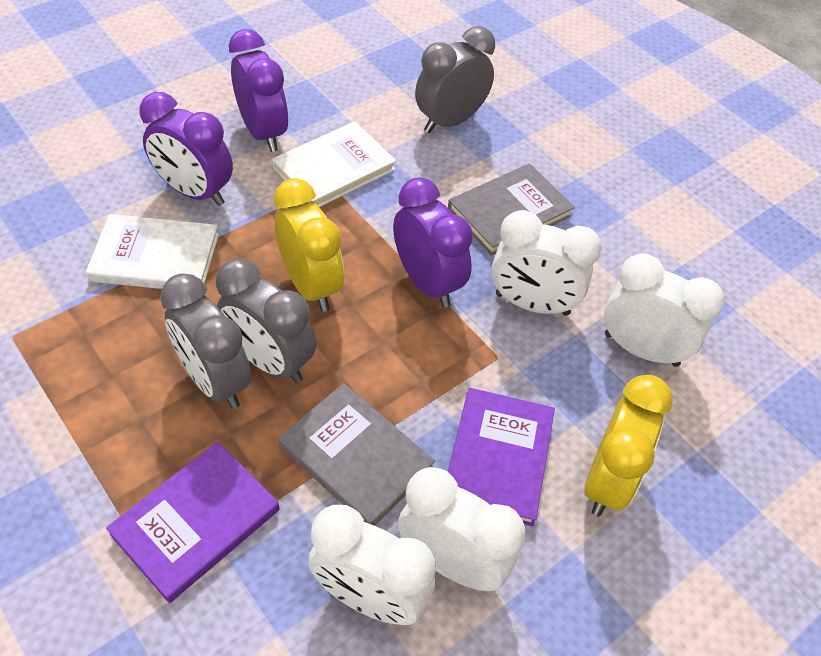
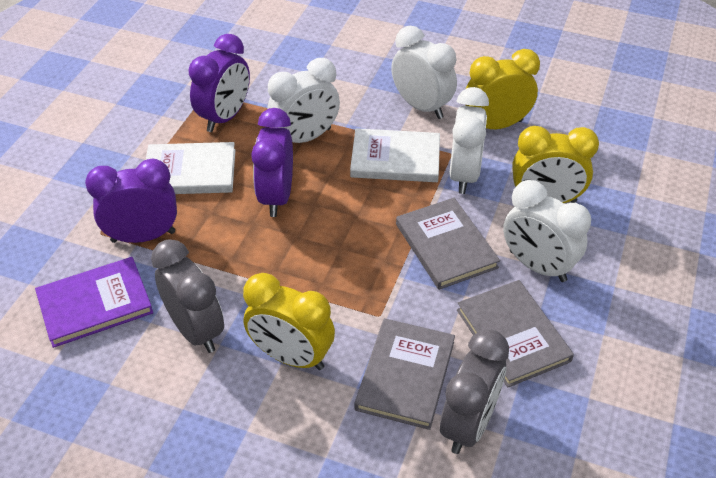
grey book: [278,383,435,526] [448,163,575,256] = 2 -> [355,318,455,430] [396,198,500,290] [457,280,574,388] = 3
grey clock: [160,273,252,409] [216,259,317,383] [415,26,495,133] = 3 -> [151,239,224,353] [440,329,509,454] = 2
purple book: [106,441,280,603] [448,388,555,527] = 2 -> [35,257,153,348] = 1
yellow clock: [274,178,344,312] [584,375,673,516] = 2 -> [243,273,335,370] [466,49,540,129] [512,126,599,203] = 3

